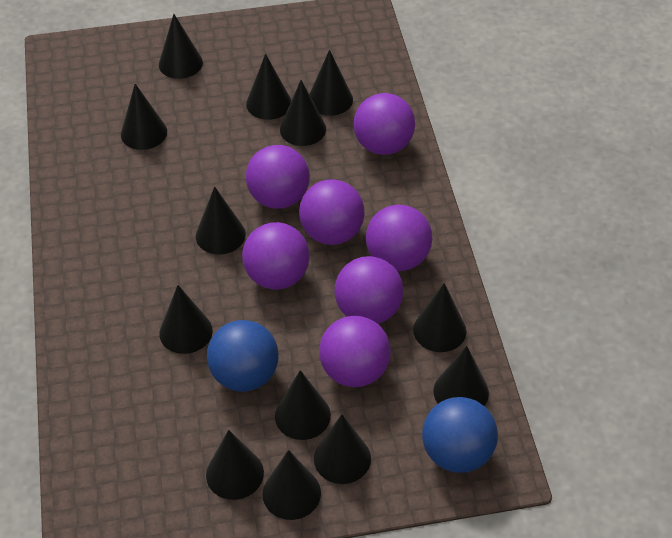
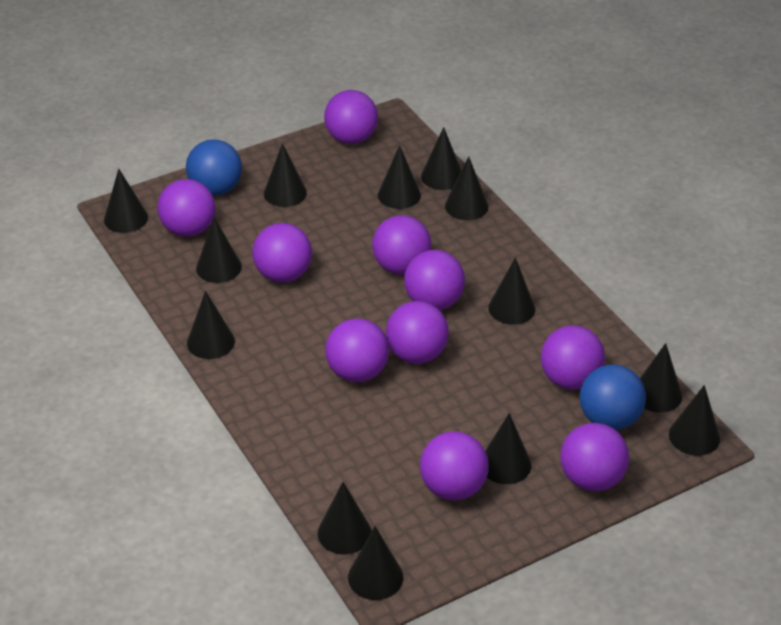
purple ball: [242,222,310,290] [246,145,310,209] [299,179,365,245] [319,316,391,387] [335,256,404,324] [354,93,415,155] [366,205,432,271] = 7 -> [157,179,216,237] [252,223,312,282] [324,90,378,144] [325,318,389,382] [372,215,431,275] [386,301,449,364] [404,250,465,310] [420,431,489,501] [541,325,605,390] [560,423,629,491] = 10

